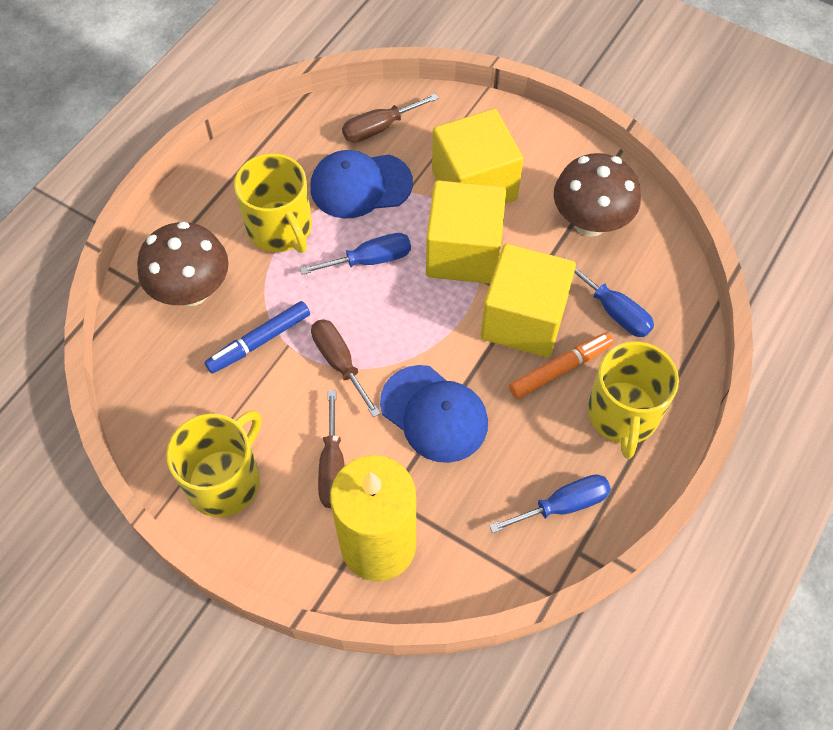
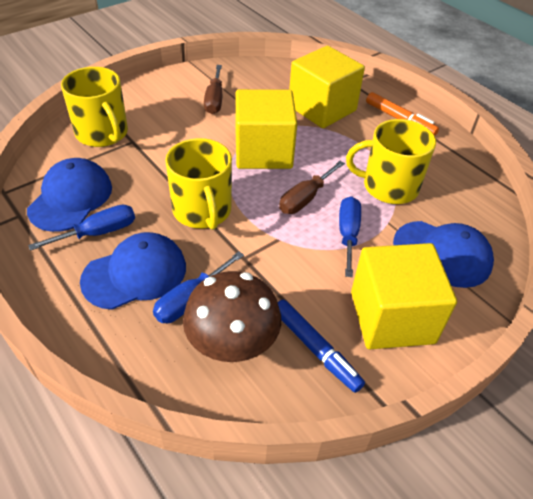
blue cap: [310,150,413,218] [380,365,488,463] = 2 -> [27,158,112,232] [80,232,186,310] [393,221,494,288] = 3
brown mushroom: [137,221,229,306] [554,153,641,237] = 2 -> [183,271,281,362] = 1
brown screwdriver: [311,319,380,417] [318,390,345,508] [342,94,439,143] = 3 -> [204,65,222,114] [279,161,345,214] = 2
yellow candle: [330,455,416,581] = 1 -> none = 0

